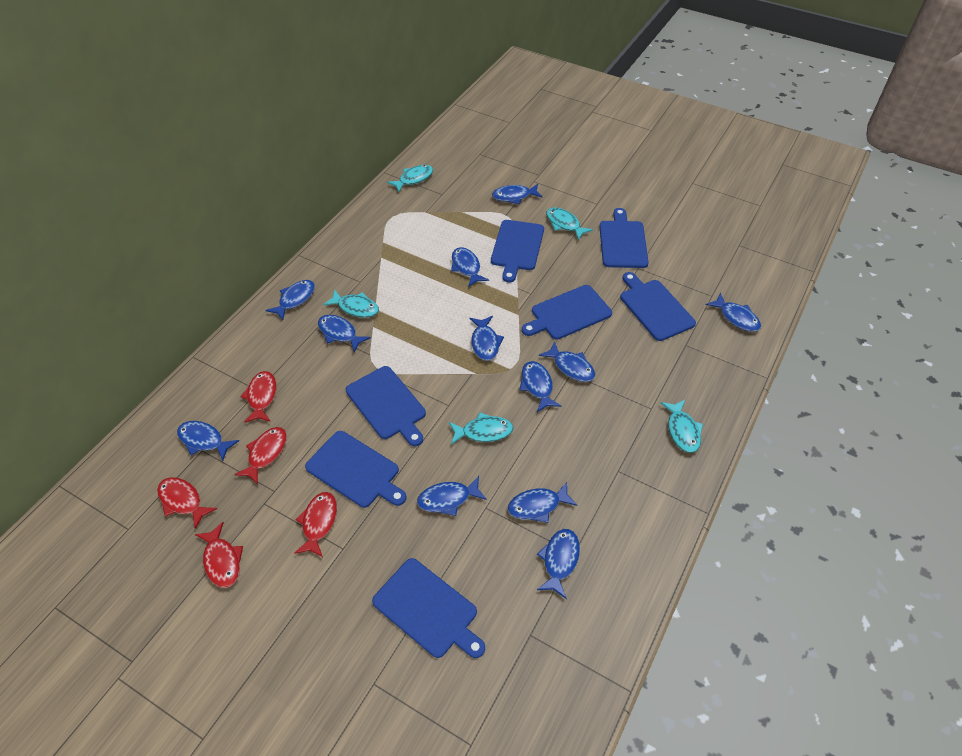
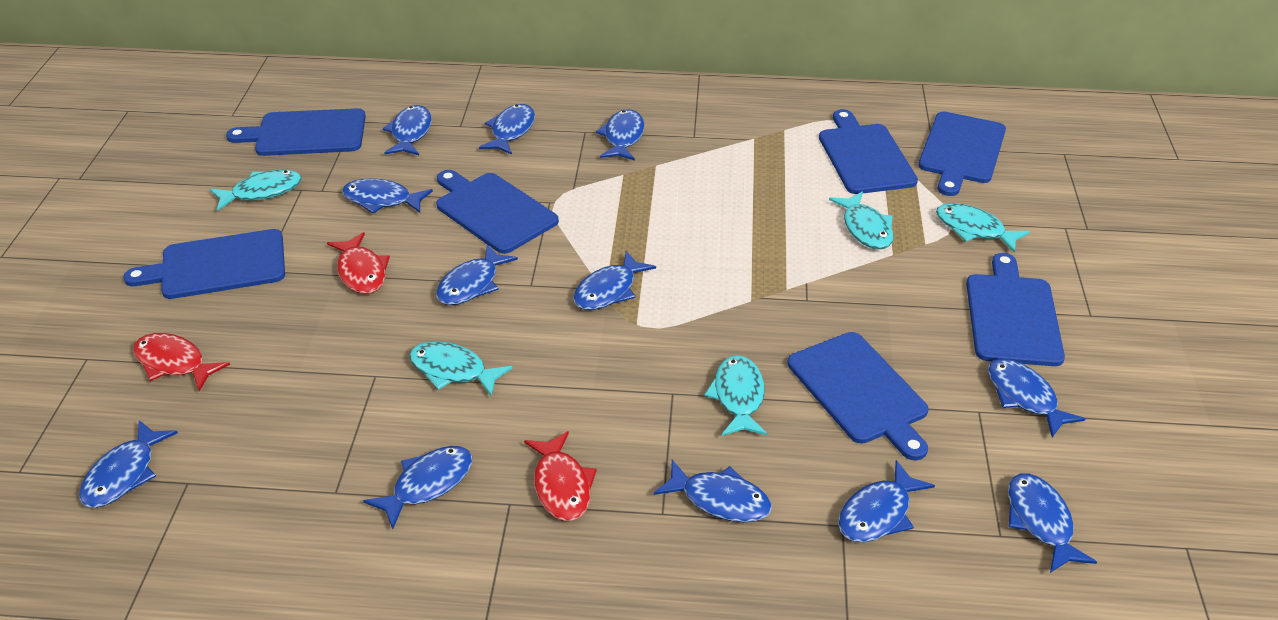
red fish: [157,477,217,529] [195,522,243,588] [234,427,287,485] [240,371,277,423] [294,492,337,557] = 5 -> [133,333,230,391] [327,232,390,294] [524,431,597,521] = 3

